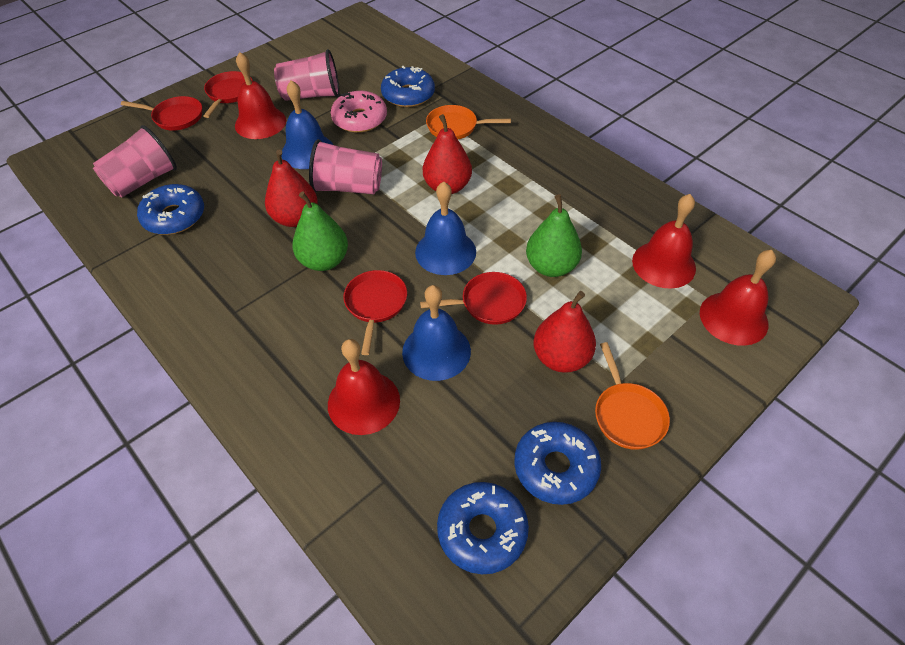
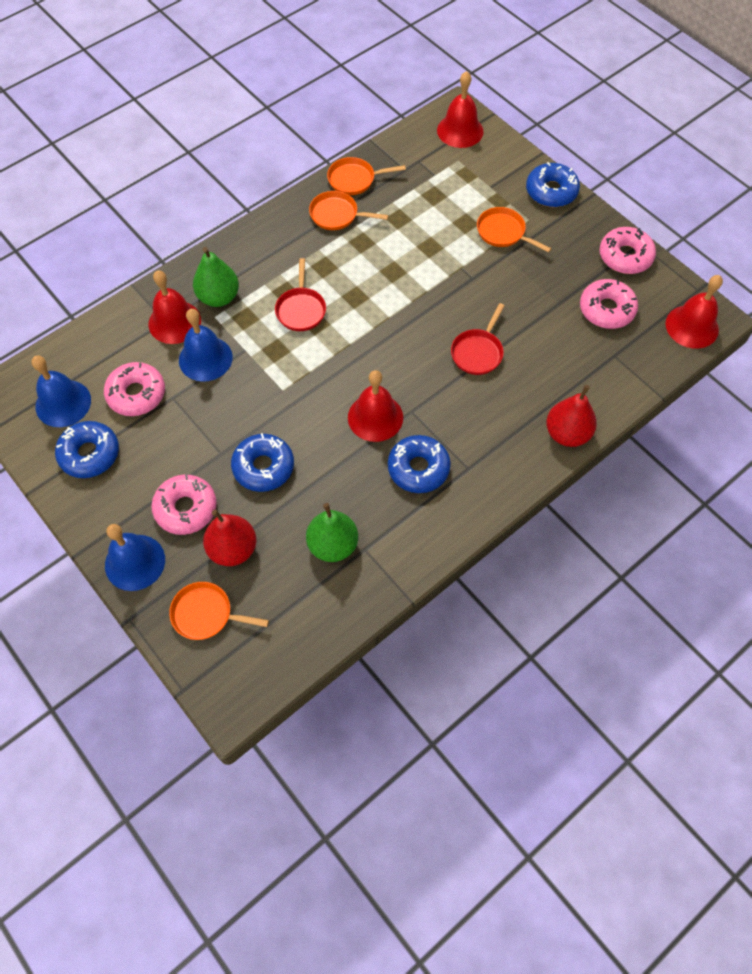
orange pan: [426,105,511,139] [595,342,670,450] = 2 -> [169,582,269,640] [309,191,389,230] [327,157,406,195] [477,207,552,253] = 4
pink cup: [93,125,177,198] [274,49,340,101] [309,139,382,195] = 3 -> none = 0
pink donut: [331,91,387,133] = 1 -> [104,362,165,416] [151,474,217,535] [580,279,638,329] [599,227,656,274] = 4
red pan: [121,96,202,131] [204,71,253,118] [343,270,407,355] [420,272,527,325] = 4 -> [275,258,326,331] [451,303,505,375] = 2
red pear: [265,150,318,227] [423,114,472,194] [534,291,596,373] = 3 -> [203,510,256,566] [546,385,597,447] = 2

